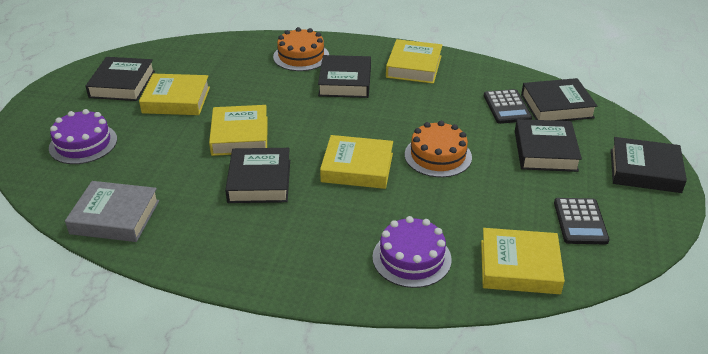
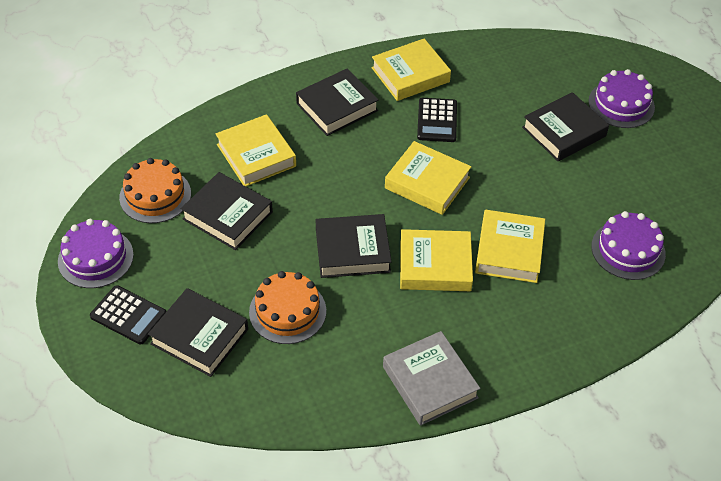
black book: [85,57,155,101] [225,148,290,203] [318,55,371,98] [515,119,582,172] [521,78,597,121] [611,137,687,193] = 6 -> [148,288,248,377] [181,172,273,250] [296,68,379,136] [316,214,392,278] [522,92,609,161] = 5
purple cake: [49,109,117,164] [373,216,452,288] = 2 -> [58,219,134,288] [588,69,655,128] [591,211,666,280] = 3

